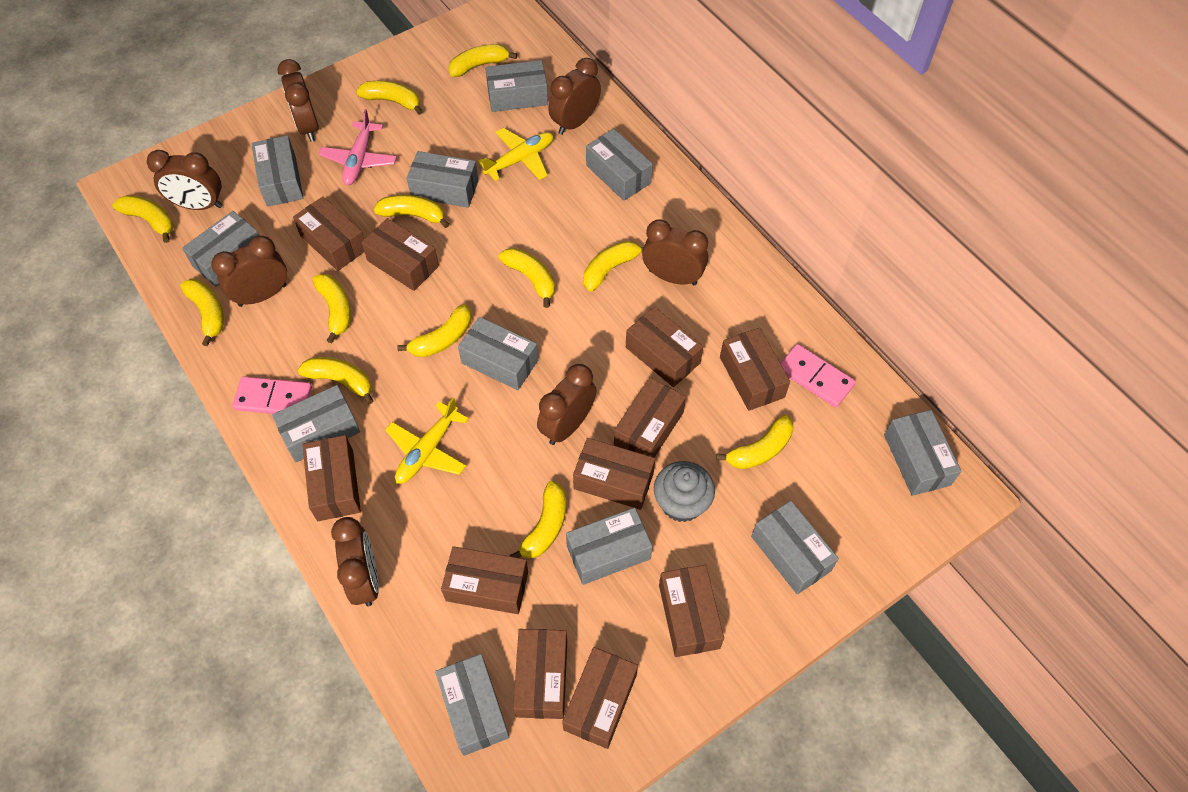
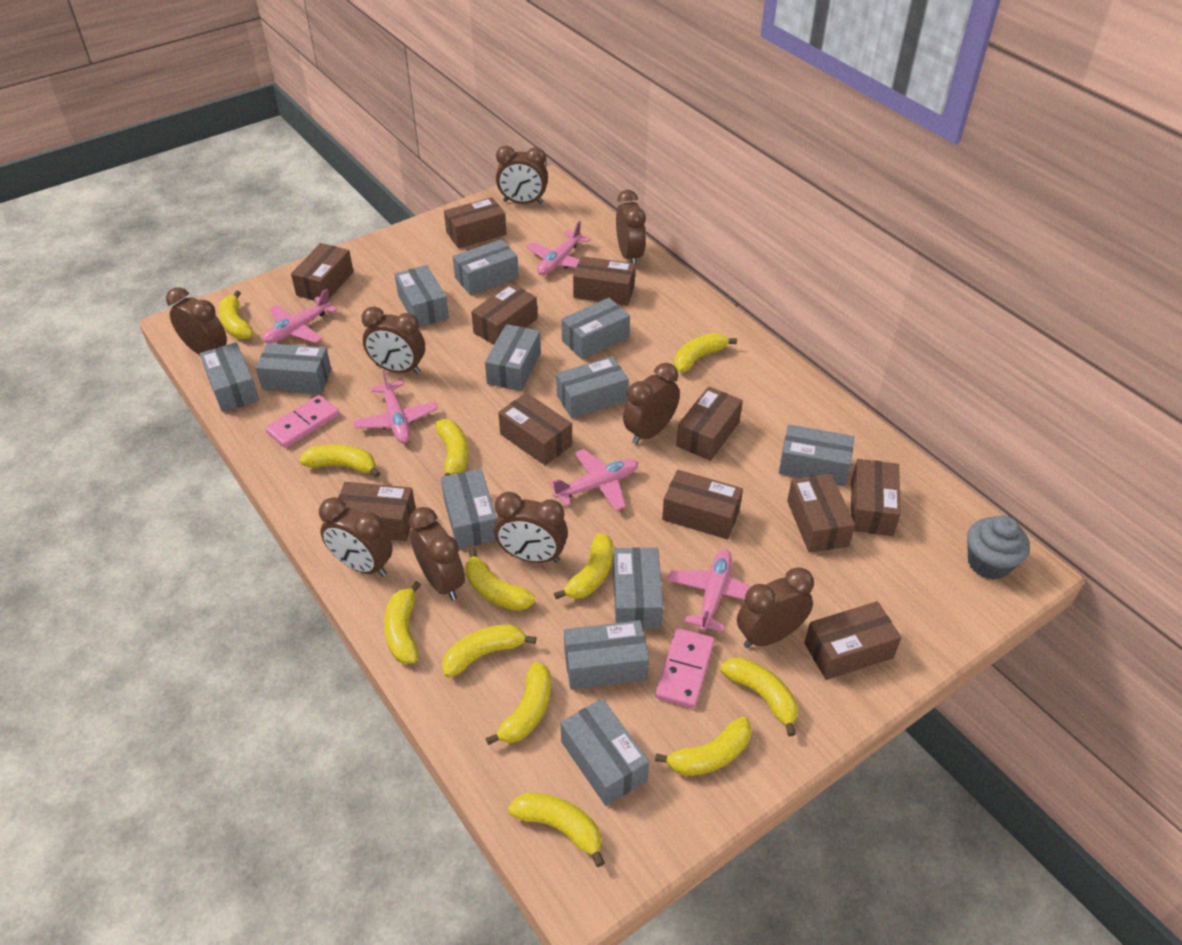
brown clock: [147,150,223,210] [211,236,287,307] [277,59,319,142] [331,517,379,607] [537,364,597,445] [548,58,601,135] [642,219,708,285] = 7 -> [166,287,227,355] [319,497,393,577] [361,307,425,374] [409,507,465,600] [494,492,568,563] [496,146,548,204] [616,190,646,264] [623,363,680,445] [737,567,814,648] = 9
grey box: [182,211,259,287] [252,135,303,207] [272,385,360,462] [407,151,479,208] [435,654,510,756] [458,317,538,390] [485,60,548,112] [566,508,653,585] [586,129,653,201] [751,501,839,594] [884,410,961,496] = 11 -> [200,342,259,412] [255,343,332,394] [395,265,449,327] [441,469,497,549] [453,239,519,295] [485,324,541,391] [556,356,629,419] [561,298,630,359] [561,698,649,806] [564,620,649,690] [613,547,663,629] [779,424,854,486] = 12
pink plane: [319,109,397,185] = 1 -> [263,289,337,343] [353,369,438,443] [527,221,591,275] [549,449,638,511] [667,549,750,632] = 5
yellow plane: [385,398,469,484] [478,128,553,181] = 2 -> none = 0

